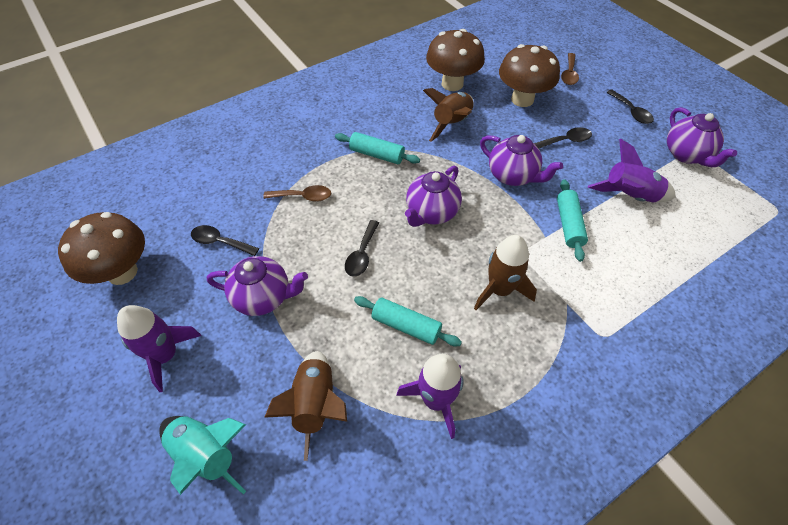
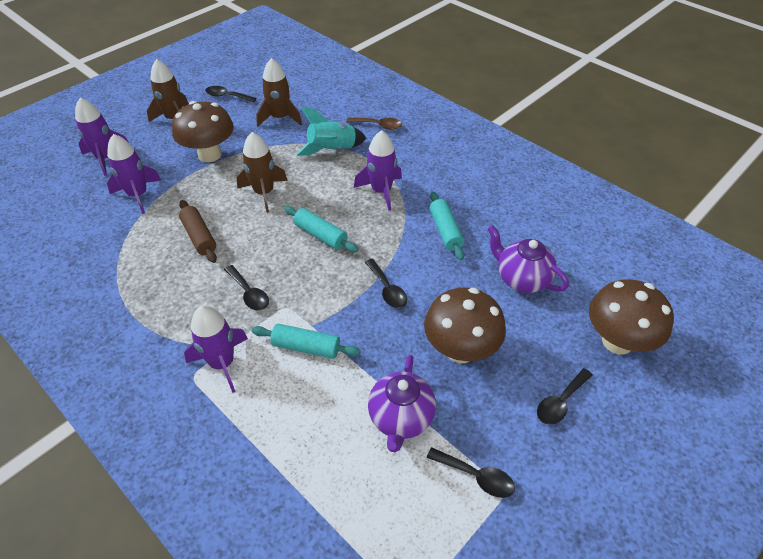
black spoon: [191,225,259,256] [345,220,379,277] [534,127,592,149] [606,90,654,124] = 4 -> [205,86,256,102] [224,265,269,310] [365,259,407,308] [427,447,515,498] [537,368,593,425] = 5
brown rolling pin: none = 0 -> [179,200,217,263] = 1
brown spoon: [263,185,331,202] [561,53,579,85] = 2 -> [347,118,402,130] = 1
purple rocket: [117,305,201,392] [396,354,463,439] [588,139,675,202] = 3 -> [75,98,129,176] [107,134,161,214] [184,305,248,393] [354,130,402,211] = 4
purple teapot: [207,256,308,316] [405,166,462,227] [480,135,563,186] [667,107,737,167] = 4 -> [368,355,436,452] [488,225,569,293] = 2

